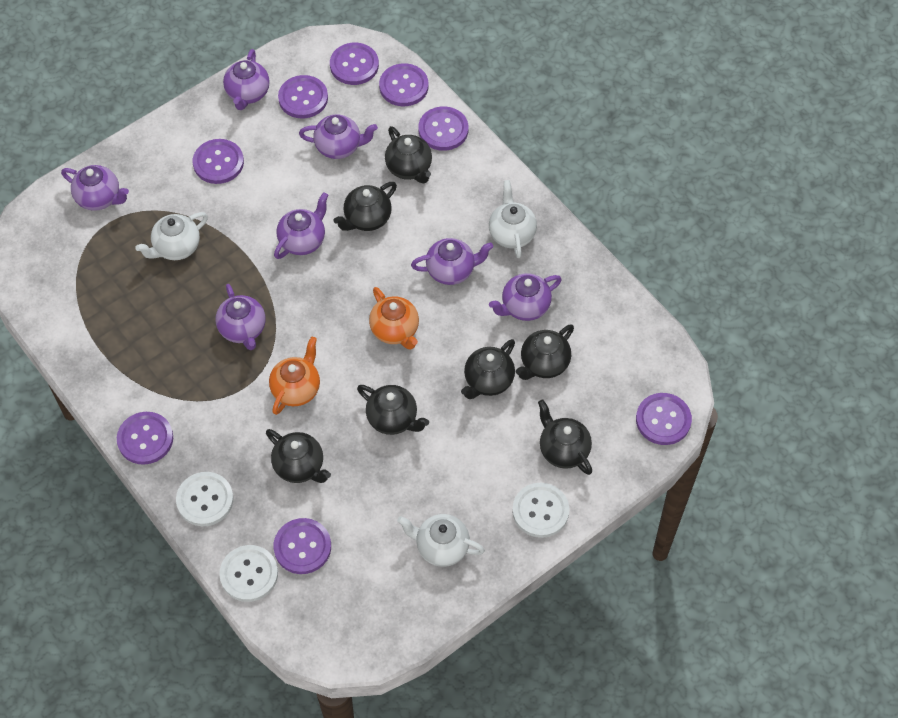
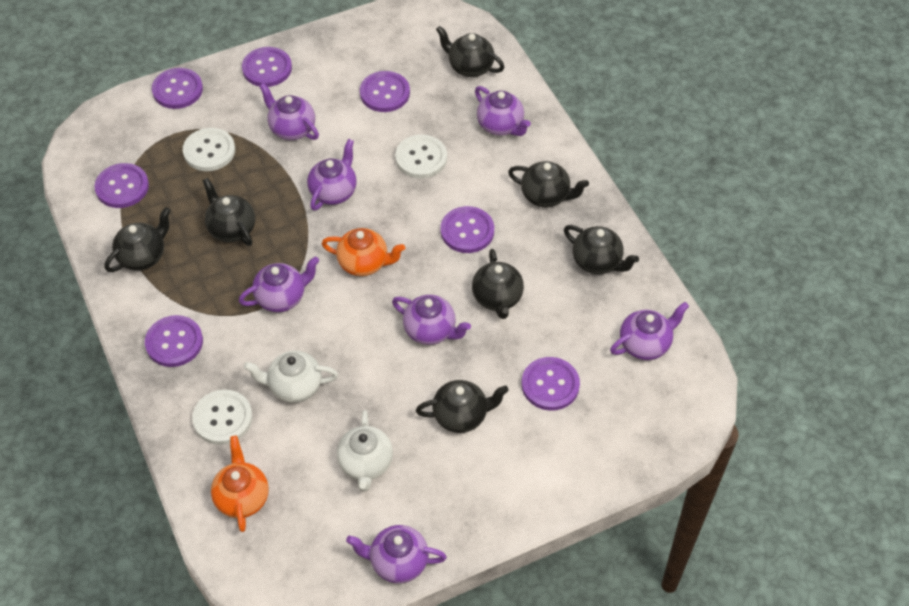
purple button: [117,412,173,465] [193,139,244,184] [274,518,331,574] [278,75,328,119] [330,43,379,85] [379,63,428,106] [419,106,468,151] [636,393,692,445] = 8 -> [94,163,149,208] [145,315,203,367] [152,68,203,109] [242,47,292,87] [360,71,410,112] [441,206,494,253] [521,357,580,410] = 7
white teapot: [135,212,208,260] [397,514,485,567] [489,180,537,258] = 3 -> [244,351,338,403] [337,410,393,491] = 2

